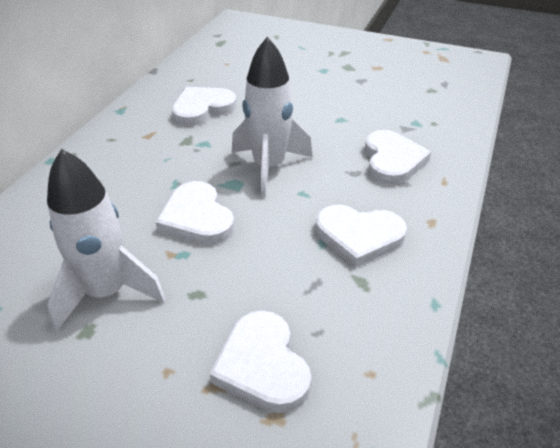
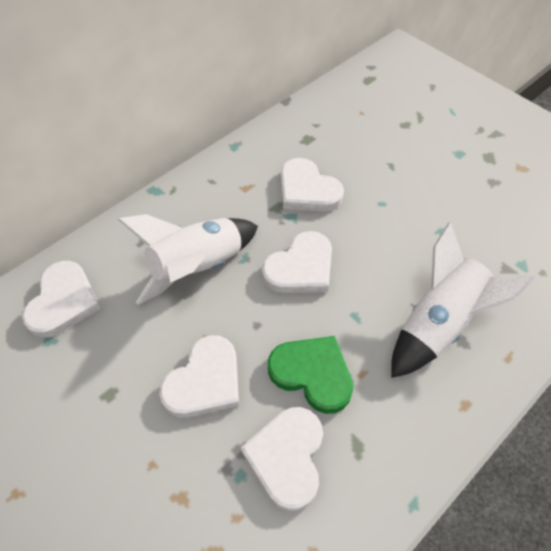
green heart: none = 0 -> [268,336,353,414] = 1

